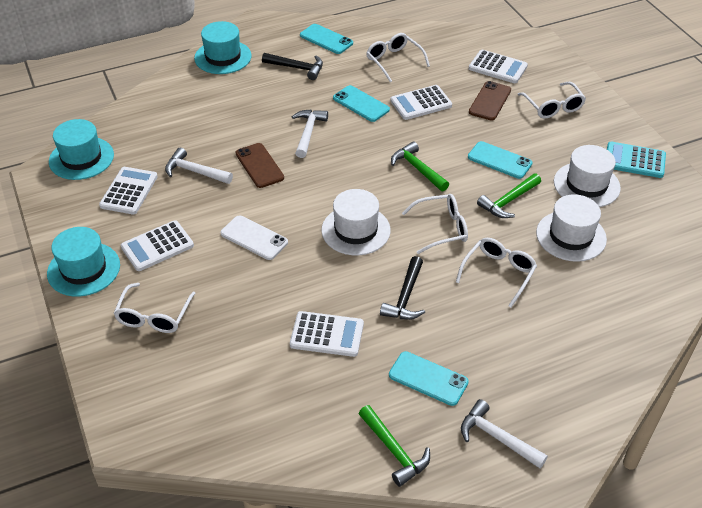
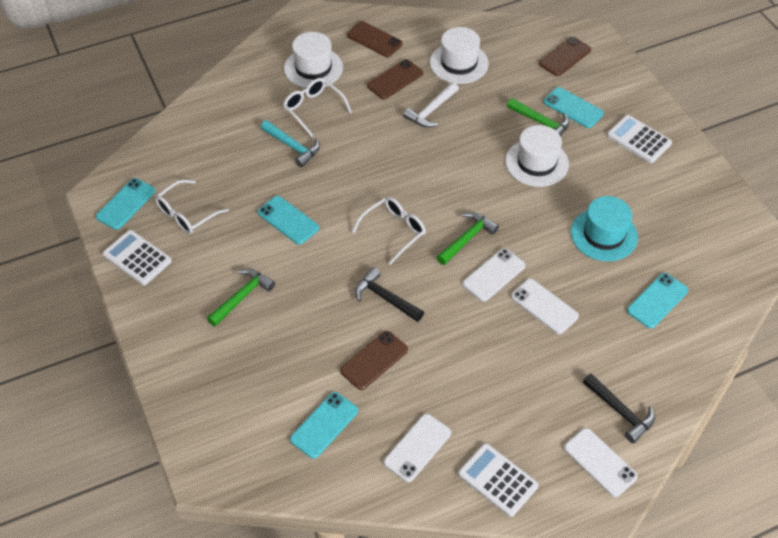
brown phone: [235,143,284,188] [469,81,511,121] = 2 -> [340,331,408,390] [347,21,403,57] [367,59,423,99] [539,37,591,76] = 4
turquoise calculator: [607,142,666,178] = 1 -> none = 0
turquoise hammer: none = 0 -> [261,120,320,167] = 1
turquoise hat: [47,227,120,297] [49,119,114,180] [194,21,252,74] = 3 -> [571,196,638,261] = 1
turquoise phone: [300,24,353,54] [333,85,390,122] [389,351,469,406] [468,141,533,179] = 4 -> [96,178,155,230] [258,196,319,245] [290,392,358,459] [544,87,604,128] [627,273,688,328] = 5
white calculator: [99,167,158,215] [121,220,194,271] [290,311,364,357] [390,85,452,120] [469,50,528,83] = 5 -> [103,230,172,285] [458,443,539,517] [607,115,672,163] = 3
white glasses: [114,283,196,333] [366,33,430,82] [402,194,468,254] [456,238,537,308] [517,82,586,119] = 5 -> [155,179,229,234] [283,78,352,137] [352,197,426,265] = 3
white hammer: [165,148,233,184] [292,110,328,158] [461,399,548,468] = 3 -> [403,82,459,128] = 1
white phone: [220,216,288,260] = 1 -> [384,414,451,482] [463,248,526,302] [511,279,579,334] [564,428,638,497] = 4

